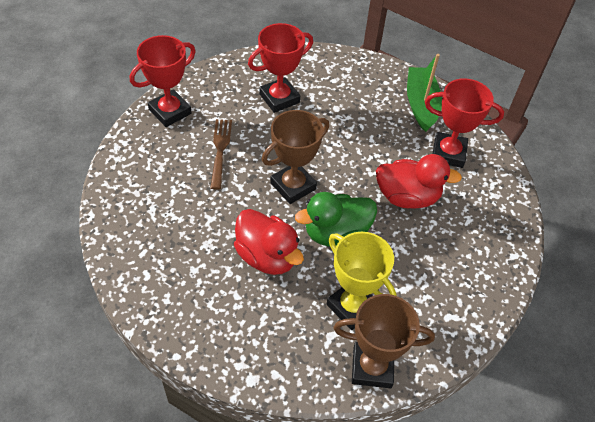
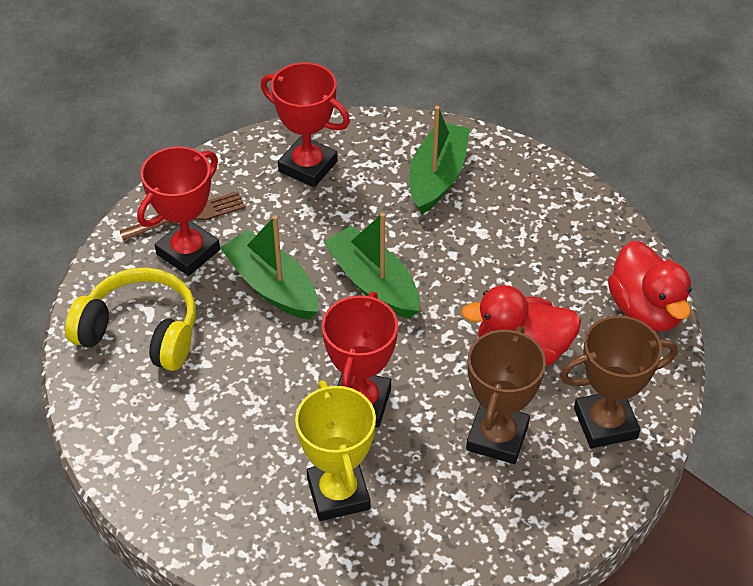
green boat: [407,54,442,132] = 1 -> [220,215,318,320] [324,213,420,319] [409,106,470,215] = 3
green duck: [295,192,377,246] = 1 -> none = 0
yellow headphones: none = 0 -> [65,268,196,371] = 1

